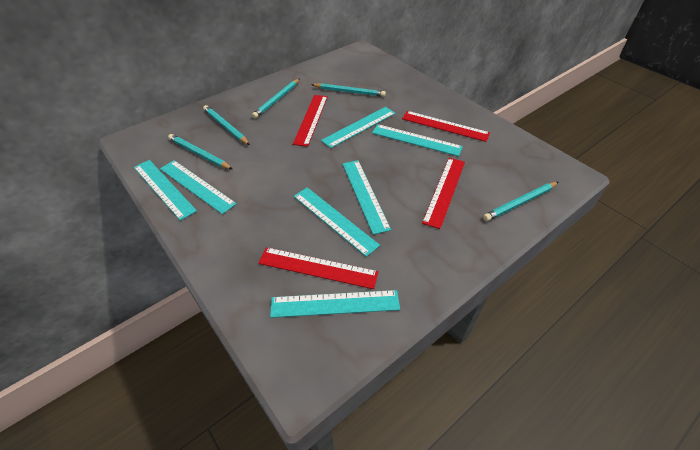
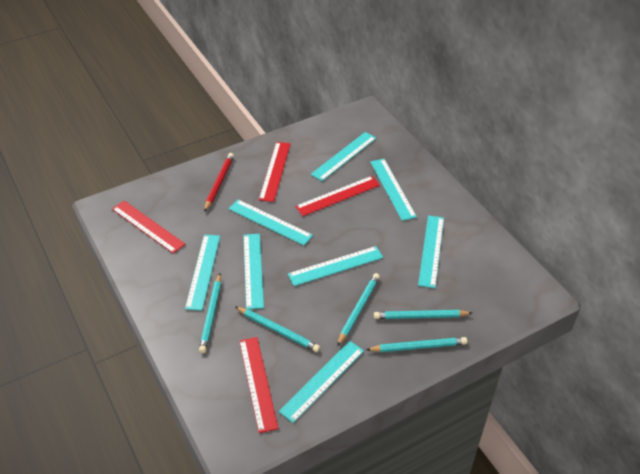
red pencil: none = 0 -> [204,153,234,212] = 1
turquoise ruler: [134,160,197,221] [160,160,237,214] [270,290,400,318] [294,187,380,257] [321,107,396,148] [343,160,391,235] [372,124,463,156] = 7 -> [185,235,220,311] [229,199,313,246] [243,234,264,309] [279,341,364,423] [288,246,383,286] [311,132,376,181] [370,159,417,221] [418,215,444,288] = 8

